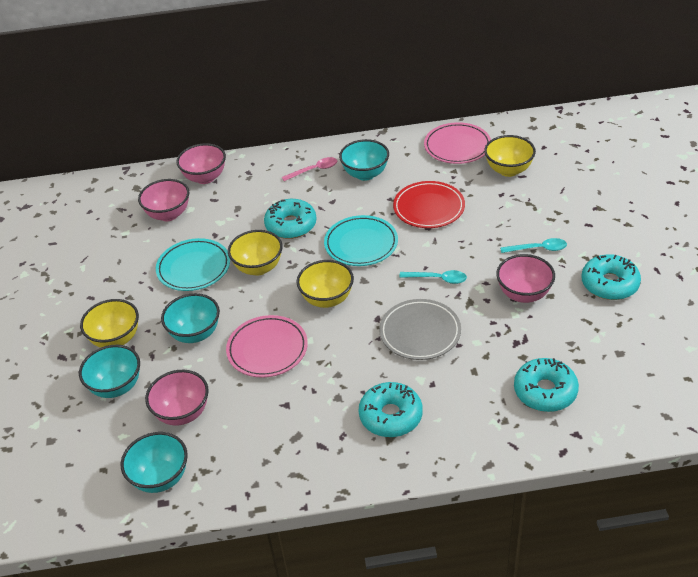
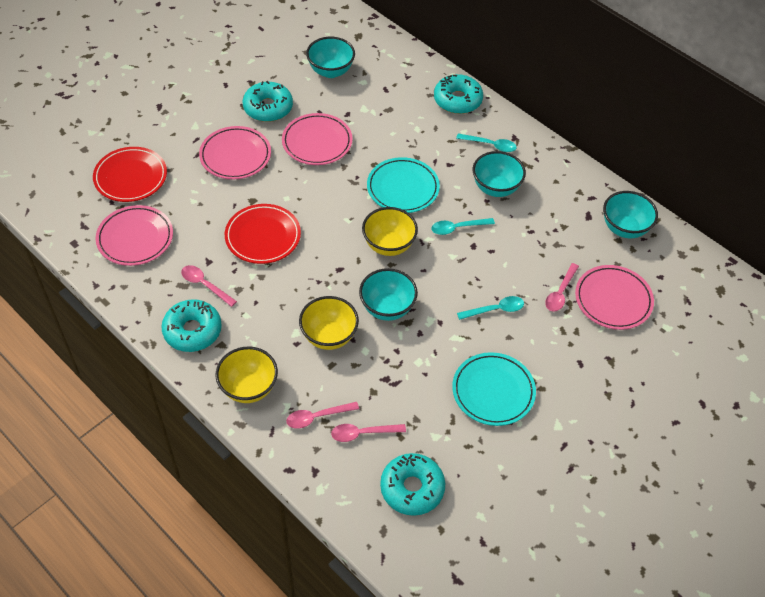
grey plate: [379,299,461,360] = 1 -> none = 0
pink bowl: [138,179,189,221] [145,370,209,425] [176,143,226,184] [496,254,555,303] = 4 -> none = 0
pink plate: [226,315,308,378] [424,122,491,164] = 2 -> [96,205,173,266] [199,126,271,179] [282,113,353,165] [575,265,654,330] = 4
pink spoon: [282,157,337,181] = 1 -> [181,265,237,307] [286,402,359,429] [331,424,406,442] [545,263,579,312] = 4
red plate: [393,181,465,228] = 1 -> [93,147,167,202] [225,204,301,264] = 2
turquoise spoon: [399,270,467,284] [500,238,567,253] = 2 -> [431,218,495,235] [456,133,517,152] [457,296,524,320] = 3
yellow bowl: [80,299,139,348] [228,230,283,276] [297,260,354,308] [484,135,536,177] = 4 -> [215,347,278,403] [299,296,359,350] [362,207,418,256] = 3

